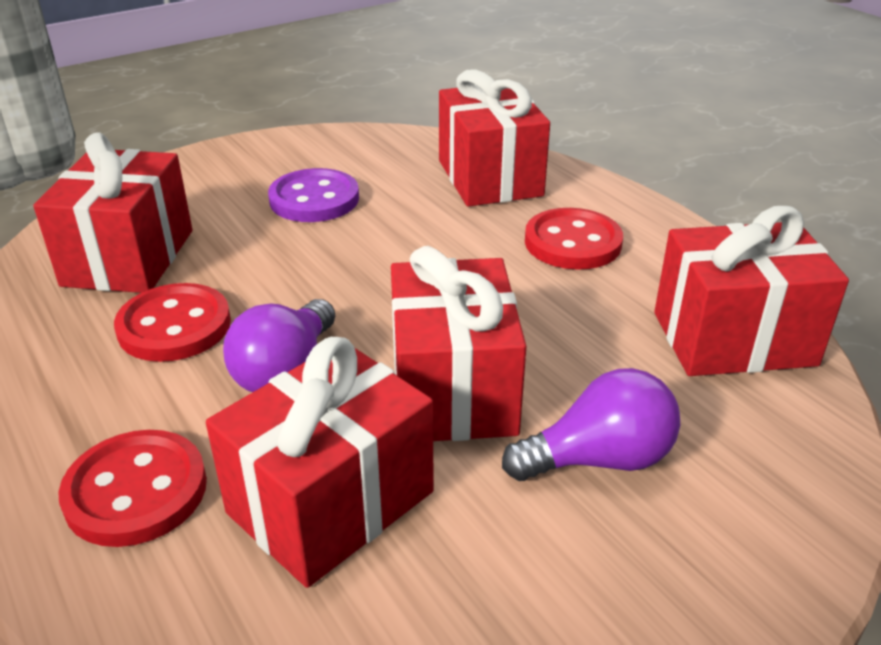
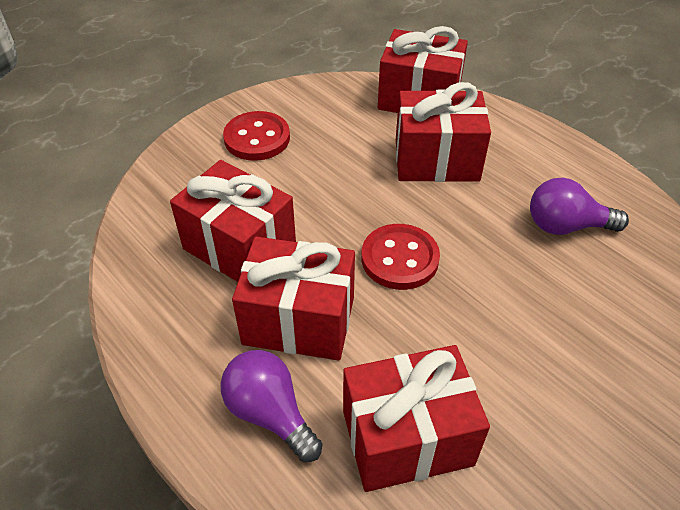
purple button: [268,168,359,222] = 1 -> none = 0
red button: [58,430,207,547] [114,283,231,362] [525,208,623,270] = 3 -> [223,111,290,161] [361,224,440,290] = 2

